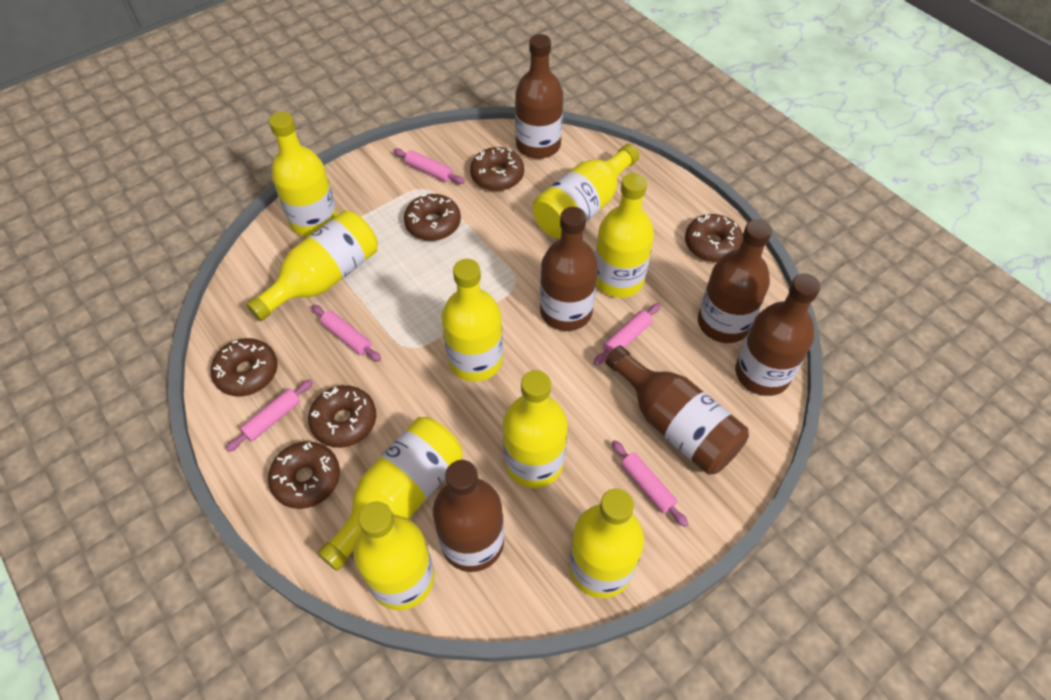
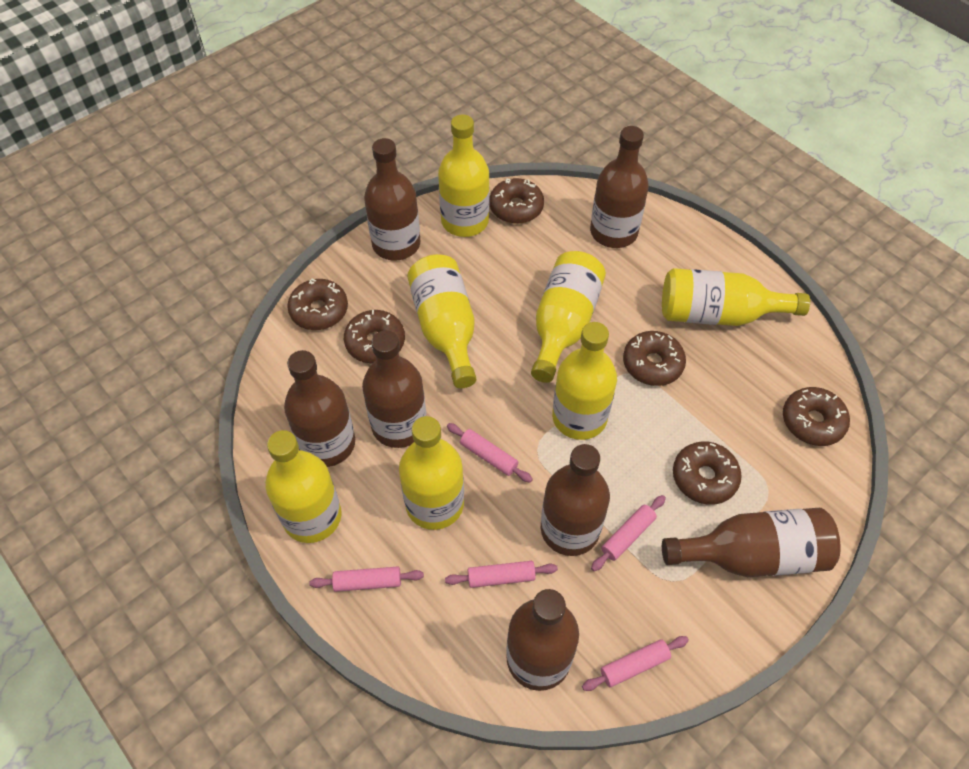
brown bottle: [433,460,504,572] [515,34,563,159] [540,207,598,331] [605,346,749,475] [698,219,772,343] [735,273,821,396] = 6 -> [284,350,355,467] [362,330,426,448] [364,138,420,261] [506,589,579,691] [541,444,610,556] [590,126,649,248] [662,508,841,577] = 7
yellow bottle: [246,210,378,321] [269,112,338,237] [317,417,463,571] [354,501,435,610] [442,259,503,382] [503,370,568,488] [533,144,639,239] [569,488,644,598] [595,173,654,298] = 9 -> [265,430,342,543] [399,416,464,530] [407,254,476,388] [438,115,490,237] [531,251,606,383] [552,322,617,440] [662,268,810,326] = 7

